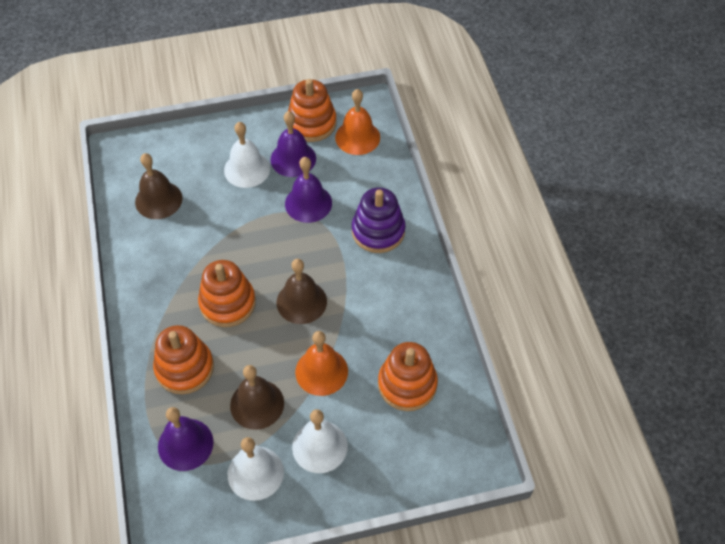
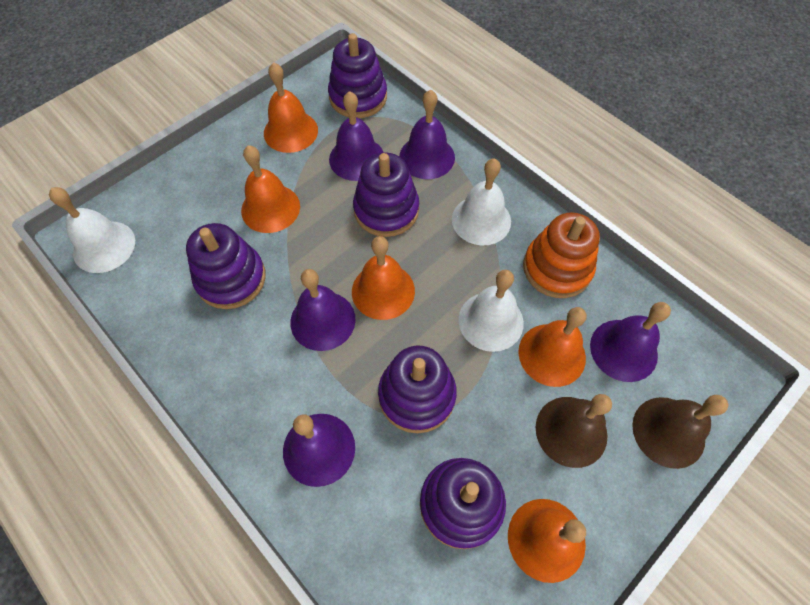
brown bell: [135,153,183,219] [230,365,284,430] [277,259,327,324] = 3 -> [535,394,612,468] [632,395,729,469] = 2
orange bell: [295,331,348,396] [335,89,380,155] = 2 -> [241,145,300,233] [264,62,318,153] [352,236,415,320] [508,499,586,583] [518,307,587,387] = 5
orange stacking toy: [153,325,214,394] [198,260,256,327] [288,79,337,142] [378,342,438,411] = 4 -> [523,213,600,298] = 1
purple bell: [158,407,214,471] [270,111,316,177] [285,157,332,223] = 3 -> [283,414,355,487] [291,269,356,351] [329,91,384,181] [399,90,455,179] [590,302,671,382] = 5
purple stacking toy: [352,188,406,253] = 1 -> [186,223,266,309] [328,33,387,118] [353,152,419,237] [378,346,457,433] [420,458,506,549] = 5

